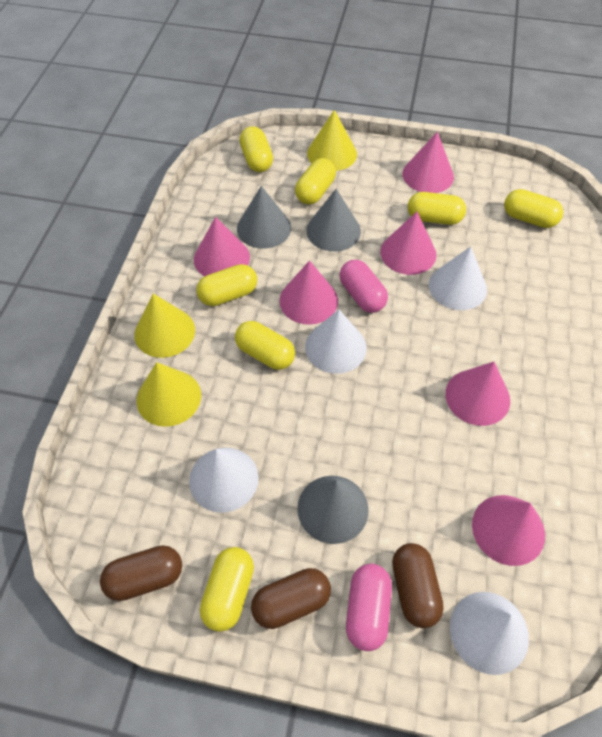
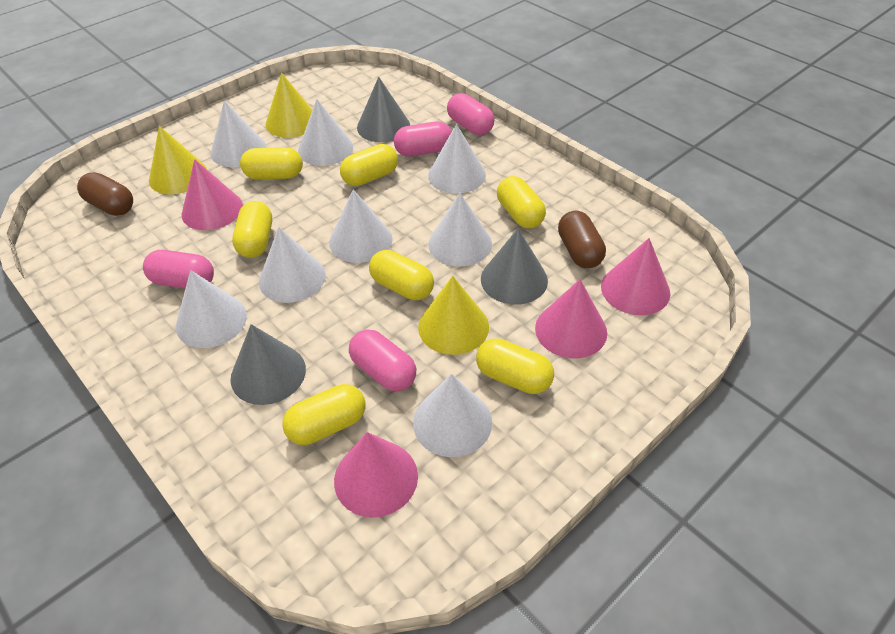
brown capsule: [100,545,182,601] [251,568,331,629] [392,543,444,628] = 3 -> [77,172,133,216] [558,211,606,268] = 2
pink capsule: [340,260,388,313] [346,564,392,651] = 2 -> [143,250,214,289] [349,329,416,391] [394,121,452,157] [447,93,494,135] = 4
pink cone: [194,217,250,276] [279,260,338,325] [380,212,436,275] [403,132,454,193] [445,362,510,426] [472,495,545,566] = 6 -> [181,159,243,230] [334,432,418,518] [535,279,607,358] [601,238,670,315] = 4
white cone: [189,448,259,513] [305,310,367,374] [429,246,487,310] [450,592,529,675] = 4 -> [176,270,247,348] [211,100,267,167] [259,227,326,303] [298,99,353,166] [329,189,393,263] [413,374,492,457] [428,124,486,194] [428,193,492,267] = 8

